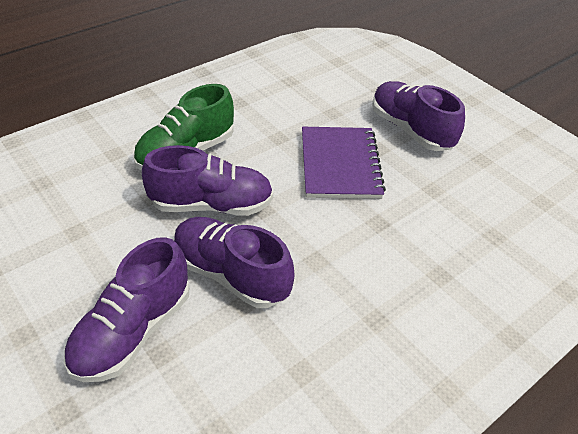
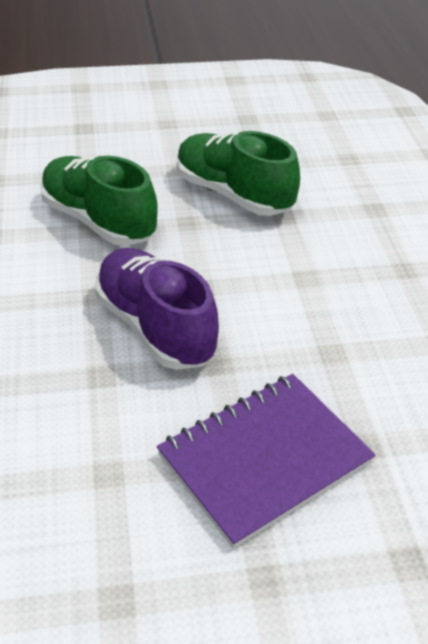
green shoe: [133,84,234,170] = 1 -> [40,156,158,246] [177,131,300,216] = 2
purple shoe: [64,237,189,382] [142,145,273,216] [174,217,294,308] [372,81,465,151] = 4 -> [95,248,219,370] = 1

